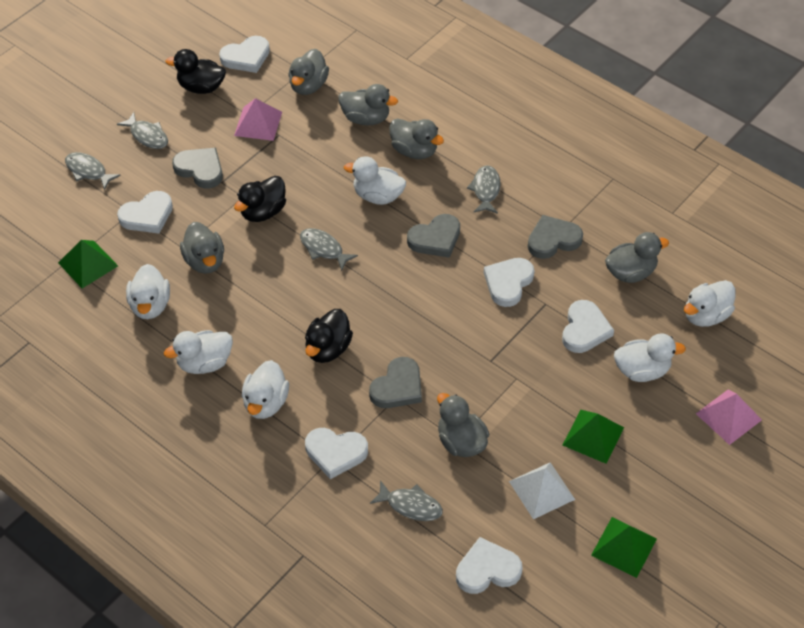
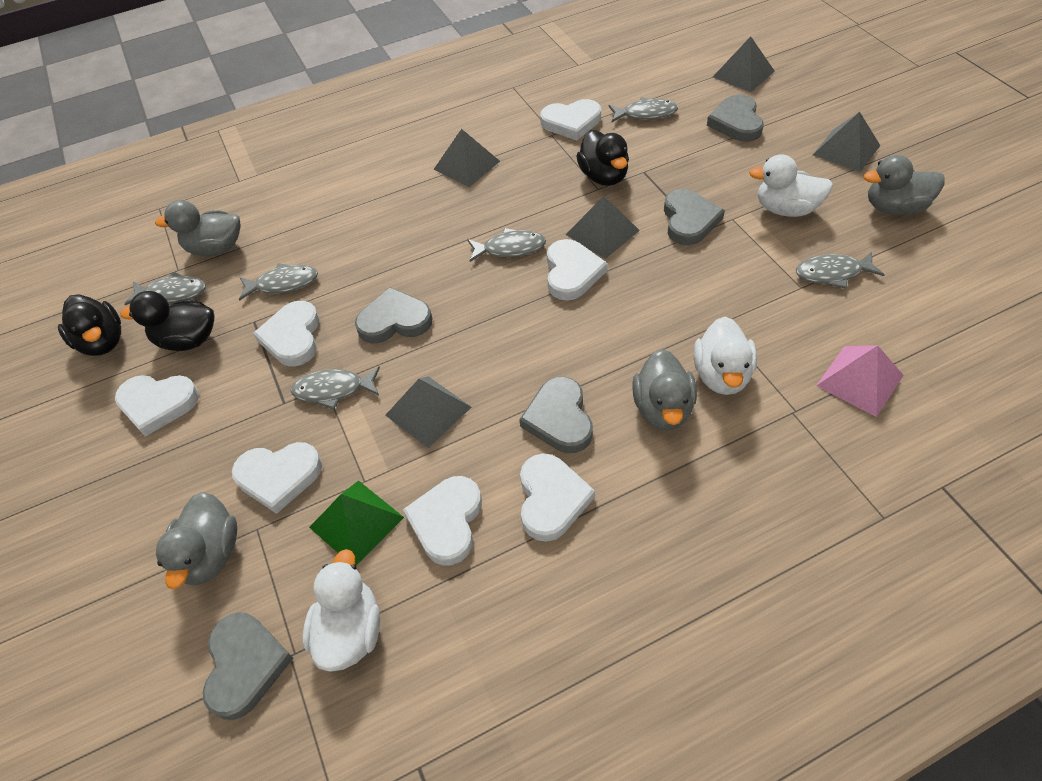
green pyramid: [58,240,118,288] [563,410,624,464] [591,517,657,578] = 3 -> [309,480,404,566] = 1
grey duck: [180,222,224,274] [288,49,329,95] [338,84,398,125] [389,118,444,159] [437,393,489,457] [605,232,669,283] = 6 -> [155,200,241,256] [156,492,237,589] [632,349,697,430] [864,155,945,215] = 4
grey fish: [65,152,121,191] [117,112,168,149] [300,228,358,271] [370,480,443,521] [467,165,501,214] = 5 -> [125,272,206,305] [239,263,318,301] [291,367,380,409] [467,228,546,262] [608,97,678,122] [796,252,885,289] = 6
grey heart: [172,148,223,189] [369,357,422,408] [407,214,460,258] [528,215,583,259] = 4 -> [203,612,293,720] [355,287,433,343] [519,377,593,453] [664,189,725,245] [707,95,764,142] = 5
grey pyramid: none = 0 -> [385,376,471,448] [433,129,500,187] [566,196,640,259] [713,36,775,92] [813,112,880,172] = 5
pink pyramid: [234,98,282,141] [696,389,762,445] = 2 -> [816,345,904,417] = 1
white duck: [126,264,170,319] [164,330,233,374] [242,360,289,419] [344,156,406,205] [614,333,686,382] [684,280,735,327] = 6 -> [303,549,380,671] [694,317,757,395] [749,154,833,217] = 3
white heart: [117,191,173,234] [219,36,270,73] [305,428,368,479] [456,537,523,594] [484,258,535,307] [562,300,614,353] = 6 -> [115,375,199,437] [232,442,322,514] [253,301,320,367] [403,476,482,566] [520,453,595,542] [540,99,601,140] [547,239,608,300] = 7
white pyramid: [509,462,575,519] = 1 -> none = 0

